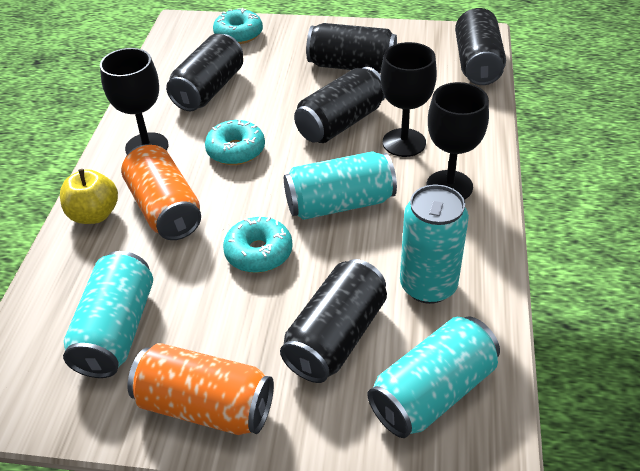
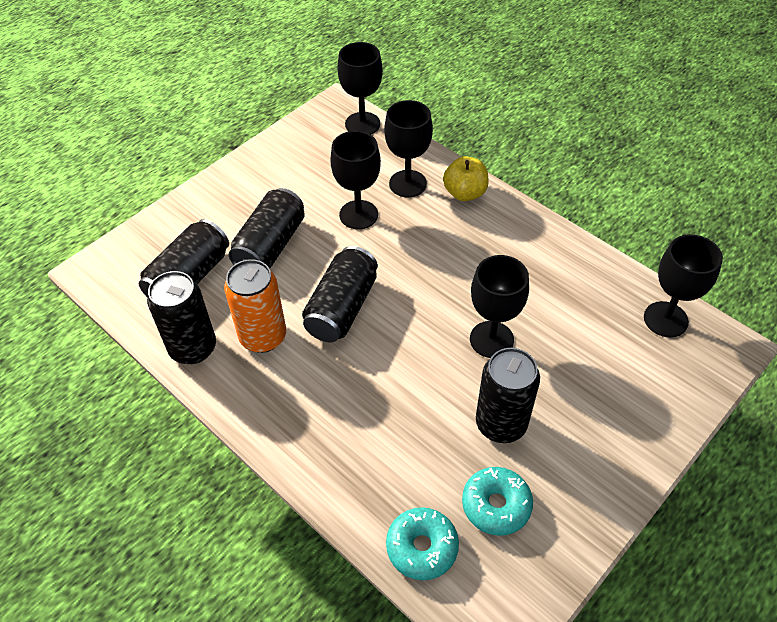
black goblet: [100,48,169,154] [380,42,437,157] [426,82,489,200] = 3 -> [330,131,381,229] [337,42,383,135] [384,100,433,197] [470,255,529,358] [644,234,723,337] = 5
orange can: [121,145,201,240] [128,343,274,435] = 2 -> [224,259,286,353] = 1
turquoise can: [63,251,153,378] [284,152,397,220] [368,316,500,438] [400,184,469,304] = 4 -> none = 0
turquoise donut: [205,119,265,165] [213,8,263,44] [223,216,293,273] = 3 -> [386,507,459,580] [462,467,533,536] = 2

